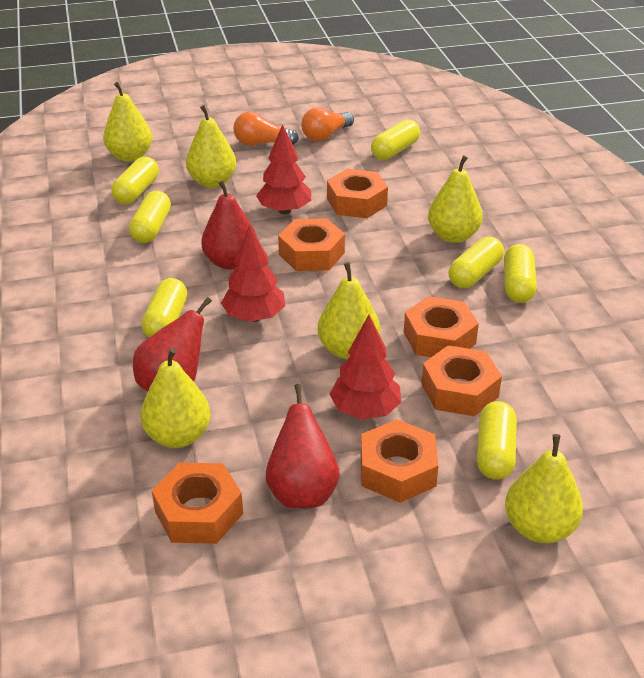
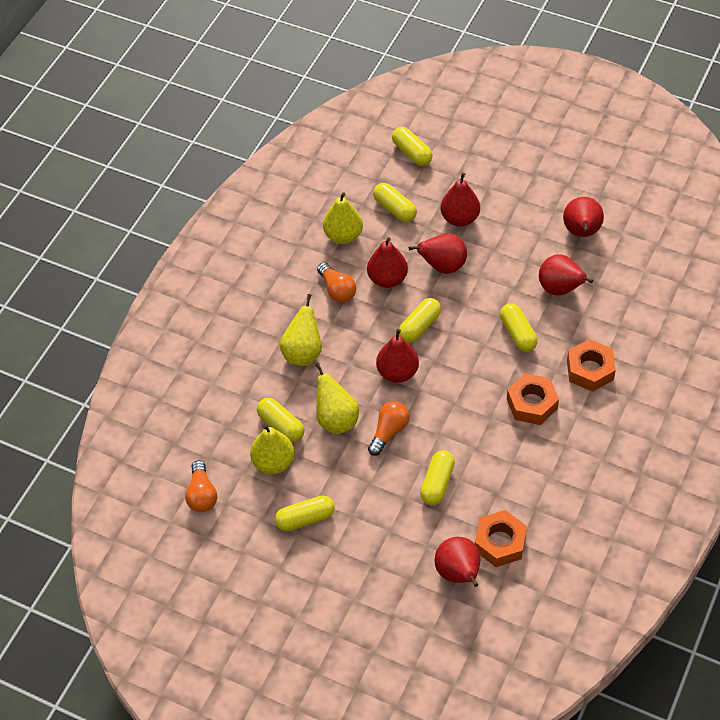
orange light bulb: [233,111,299,146] [301,107,354,141] = 2 -> [185,460,217,512] [317,262,356,303] [368,401,410,456] = 3
orange nut: [152,463,243,544] [278,218,345,271] [327,169,388,218] [361,419,439,503] [404,296,479,357] [421,345,502,417] = 6 -> [475,510,527,567] [507,373,559,425] [567,339,616,392] = 3
red pear: [133,297,212,391] [201,180,257,270] [266,384,340,508] = 3 -> [367,237,408,288] [376,329,419,383] [409,233,467,274] [434,537,480,587] [441,172,480,227] [539,254,593,296] [563,197,604,237] = 7
red tree: [221,225,285,322] [256,124,311,214] [329,315,401,419] = 3 -> none = 0
yellow pear: [103,82,152,162] [141,348,211,448] [186,105,236,188] [318,262,380,359] [428,155,483,243] [505,434,583,543] = 6 -> [250,425,295,474] [280,294,322,366] [315,363,359,434] [323,192,363,244] = 4

